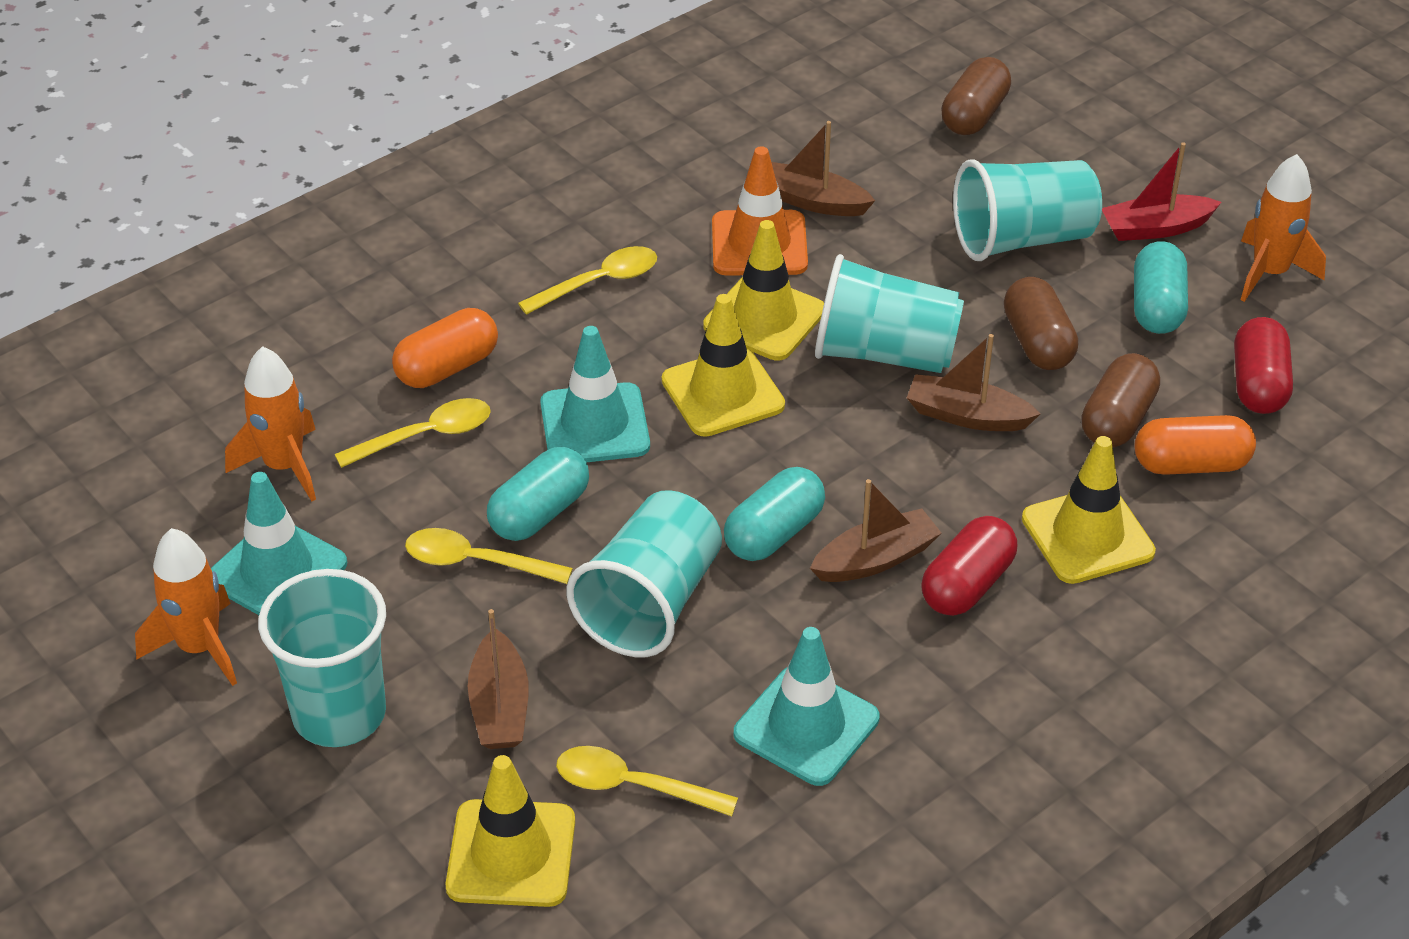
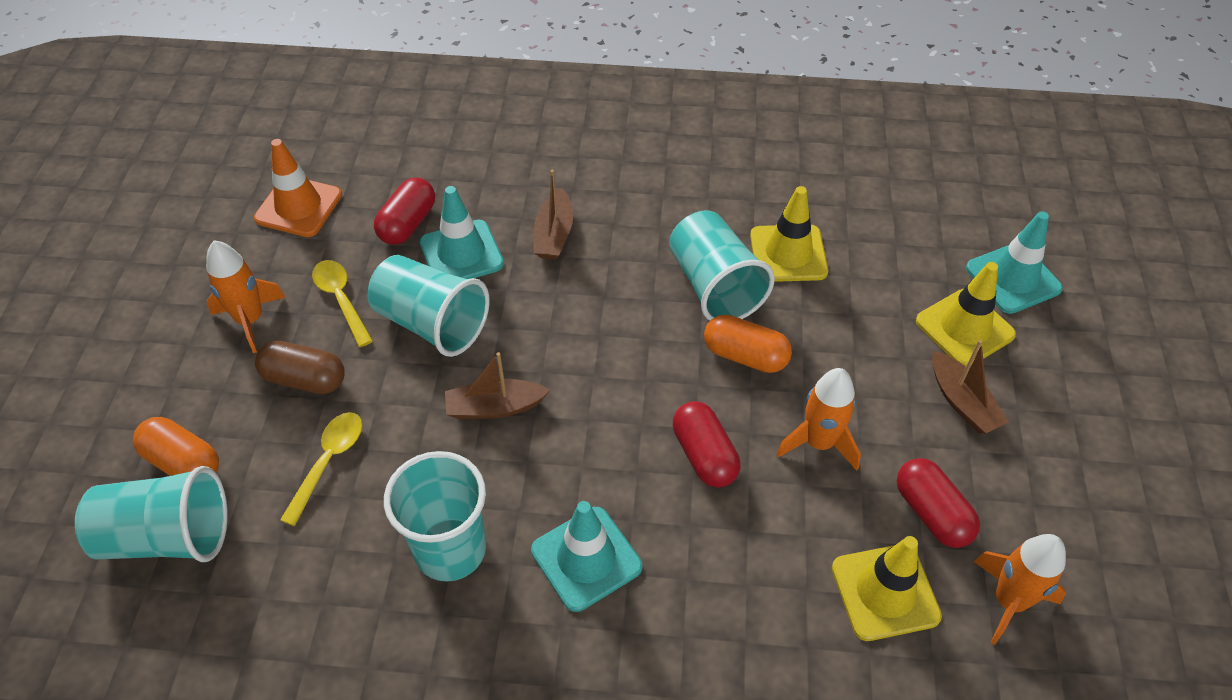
brown boat: [468,609,529,749] [771,121,875,216] [810,479,941,582] [907,334,1040,431] = 4 -> [445,352,550,419] [534,170,573,260] [932,340,1009,433] = 3
brown capsule: [941,57,1011,135] [1004,277,1078,370] [1081,353,1160,447] = 3 -> [255,341,345,394] = 1
red boat: [1102,142,1221,241] = 1 -> none = 0
red capsule: [921,516,1017,616] [1234,317,1293,414] = 2 -> [374,177,435,245] [673,401,741,488] [896,458,980,548] = 3
turquoise capsule: [487,447,589,541] [724,467,825,561] [1134,241,1188,334] = 3 -> none = 0
yellow spoon: [335,398,491,468] [405,528,573,584] [518,246,657,315] [556,746,738,816] = 4 -> [280,412,362,526] [312,260,373,347] = 2
yellow traffic cone: [446,755,575,907] [662,294,785,437] [703,220,824,361] [1022,436,1156,584] = 4 -> [750,186,828,282] [832,536,942,641] [916,262,1016,366] = 3

